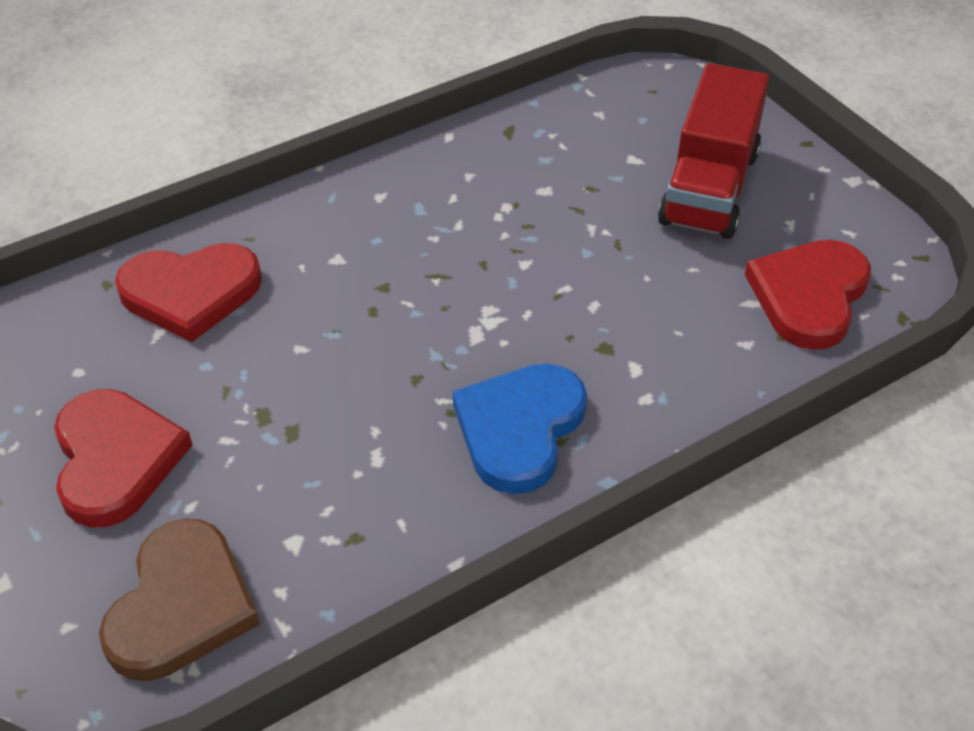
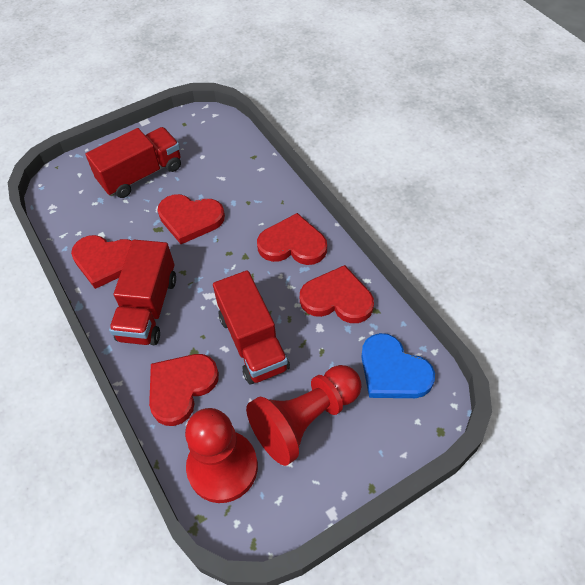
brown heart: [99,518,260,681] = 1 -> none = 0
red heart: [54,389,192,528] [115,243,262,343] [745,240,871,350] = 3 -> [71,235,132,289] [149,354,219,426] [157,194,225,244] [257,213,327,265] [300,265,374,323] = 5
red pawn: none = 0 -> [185,408,258,503] [246,365,362,466] = 2
red truck: [658,63,770,239] = 1 -> [85,127,181,198] [109,240,176,345] [213,270,290,384] = 3

